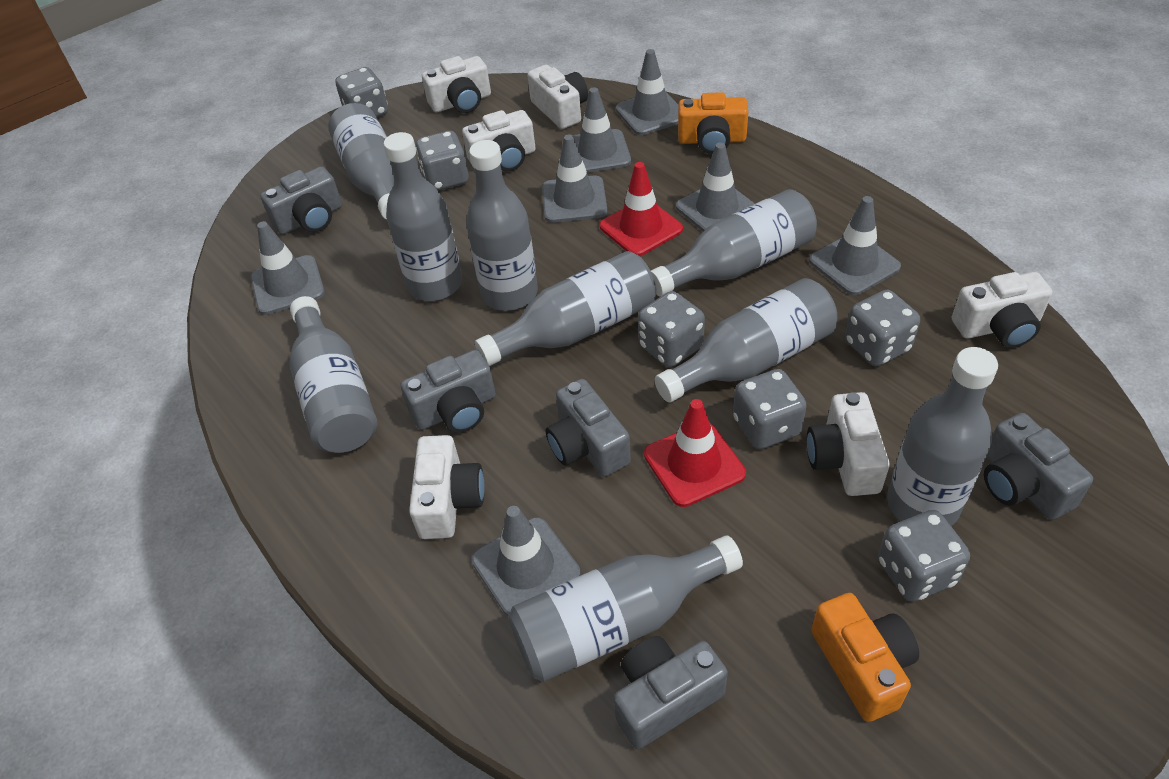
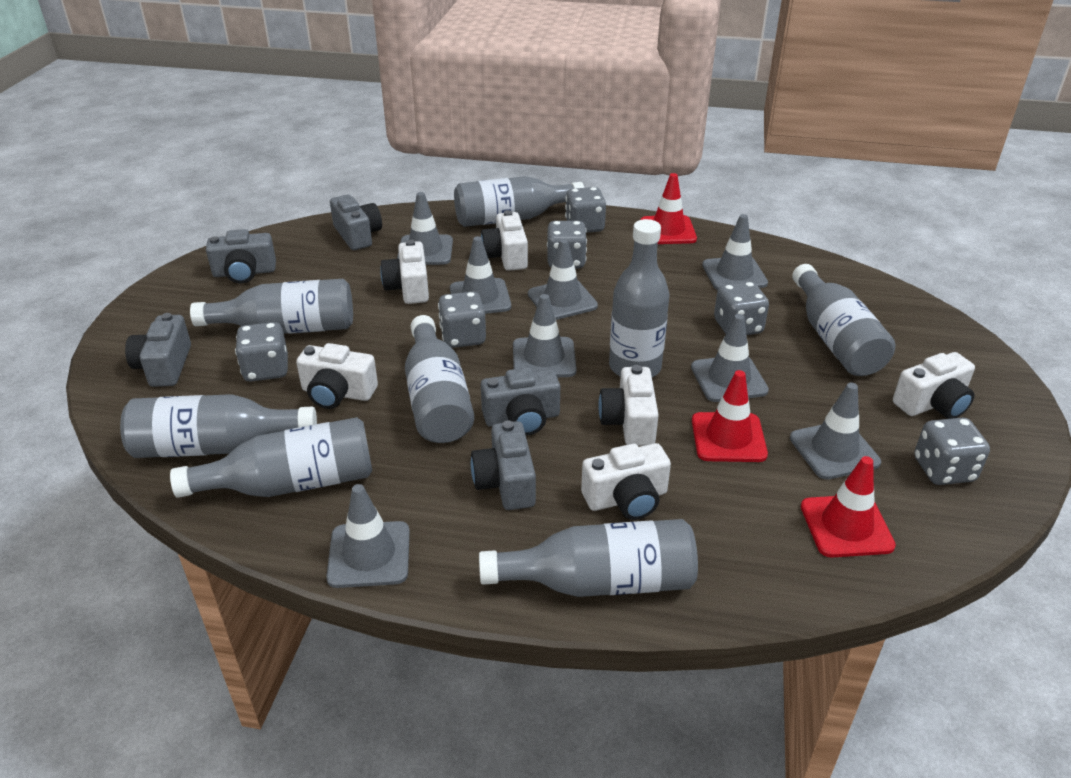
grey bottle: [289,296,377,453] [328,103,394,220] [384,132,462,301] [466,140,538,311] [475,251,656,366] [508,535,743,682] [651,189,817,296] [655,278,837,402] [887,347,998,526] = 9 -> [120,394,317,458] [170,417,372,498] [190,279,353,334] [405,315,474,443] [454,176,584,227] [479,519,698,597] [609,219,670,377] [792,264,895,376] = 8
grey traffic cone: [251,221,325,315] [472,506,580,616] [542,134,607,223] [572,87,631,173] [616,49,678,135] [676,142,755,231] [809,196,901,295] = 7 -> [326,484,410,588] [397,192,453,265] [450,236,511,314] [513,294,577,377] [528,239,598,320] [691,314,769,402] [702,214,768,290] [790,383,881,480] = 8
orange camera: [678,92,748,154] [811,593,919,722] = 2 -> none = 0
red traffic cone: [600,162,683,256] [644,399,746,507] = 2 -> [640,173,697,244] [692,370,768,462] [801,456,896,558] = 3

